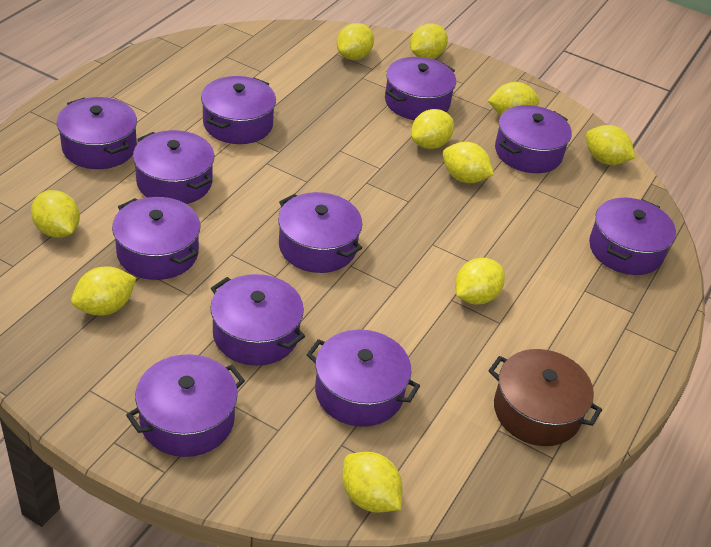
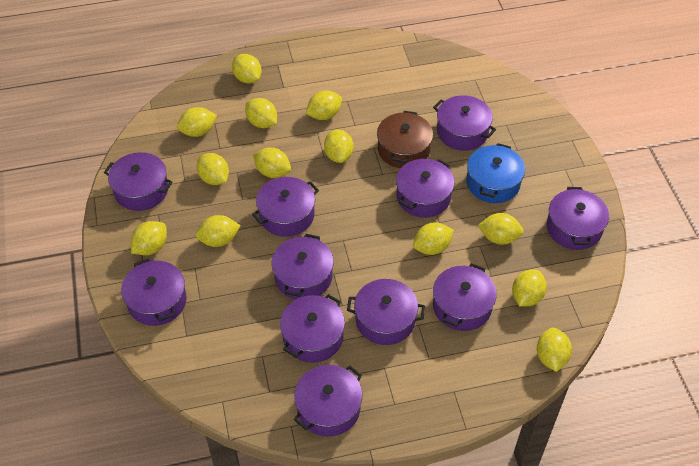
blue pot: none = 0 -> [466,143,525,203] = 1
yellow lemon: [31,190,80,238] [71,267,136,316] [337,23,374,60] [342,452,403,513] [410,23,448,59] [411,109,454,149] [443,142,494,183] [455,258,505,304] [488,82,540,115] [586,125,635,165] = 10 -> [131,221,167,255] [177,107,217,137] [196,215,241,247] [197,153,229,185] [232,54,262,84] [245,98,277,128] [253,147,291,178] [306,91,342,120] [324,130,354,163] [413,222,454,255] [478,213,524,245] [512,270,547,307] [537,327,572,372] = 13

